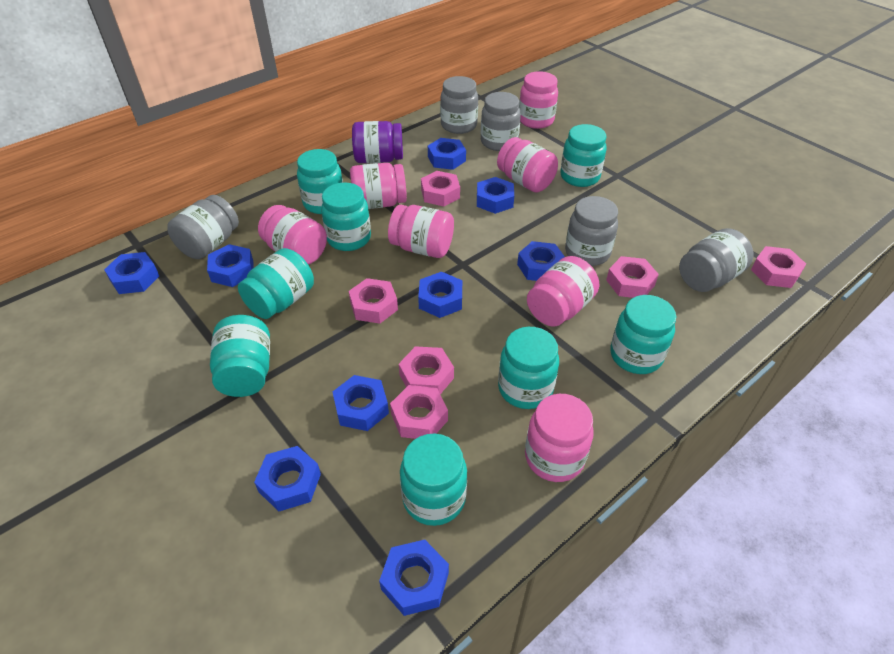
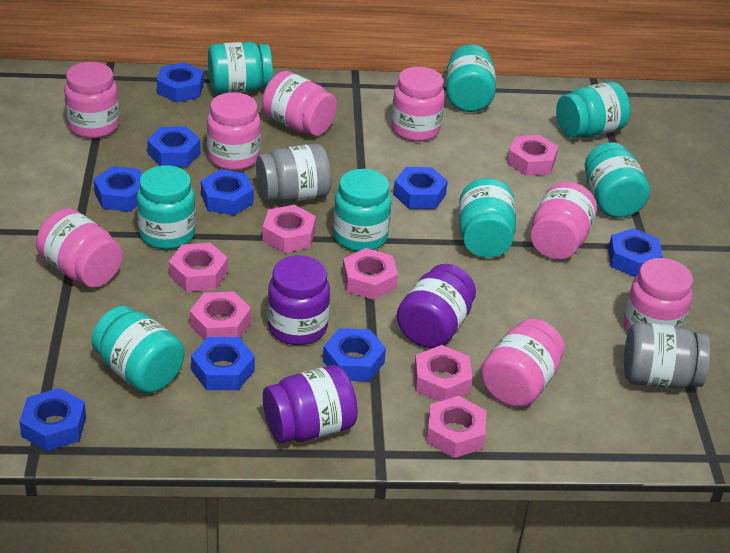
grey jar: [167,195,239,259] [440,76,478,134] [481,92,521,151] [565,196,618,266] [679,228,754,292] = 5 -> [256,144,331,203] [624,322,711,389] = 2
pink jar: [258,205,327,265] [350,163,407,209] [388,205,454,258] [497,137,558,192] [519,71,558,129] [525,394,594,482] [527,256,599,327] = 7 -> [36,208,123,287] [64,62,119,139] [207,92,261,171] [262,71,337,136] [391,67,445,142] [481,319,565,407] [530,182,597,259] [624,258,693,331] = 8
pink nut: [349,278,398,324] [390,385,448,439] [399,346,454,394] [421,171,460,206] [606,256,659,298] [751,246,806,288] = 6 -> [169,243,228,292] [190,291,251,341] [263,205,316,253] [343,248,398,300] [414,345,472,402] [426,396,486,458] [507,135,558,176] = 7
purple jar: [352,121,403,163] = 1 -> [263,365,358,443] [267,255,330,345] [397,264,476,348] = 3

